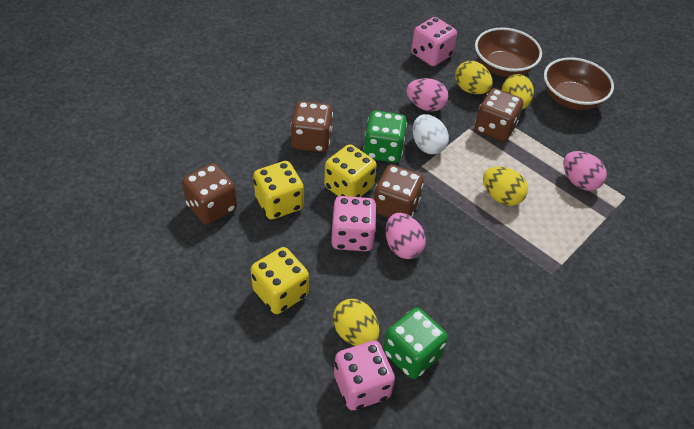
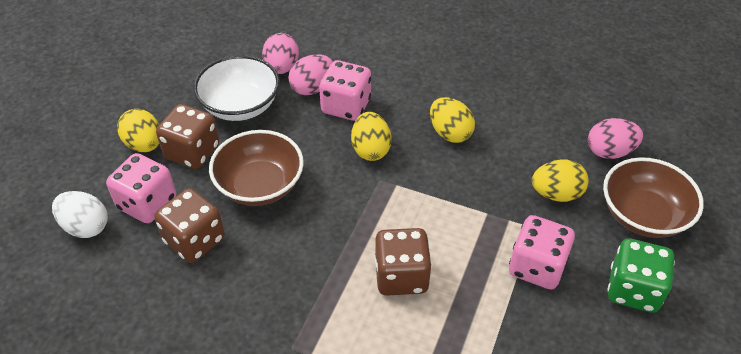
brown dice: [182,163,237,224] [291,101,333,152] [374,165,424,218] [475,88,523,142] = 4 -> [154,188,225,263] [156,104,219,169] [374,228,432,296] = 3
green dice: [363,111,407,163] [383,308,448,379] = 2 -> [608,238,675,313] = 1
white bowl: none = 0 -> [193,55,280,121] = 1
yellow dice: [251,247,309,314] [253,161,304,220] [324,144,376,197] = 3 -> none = 0

